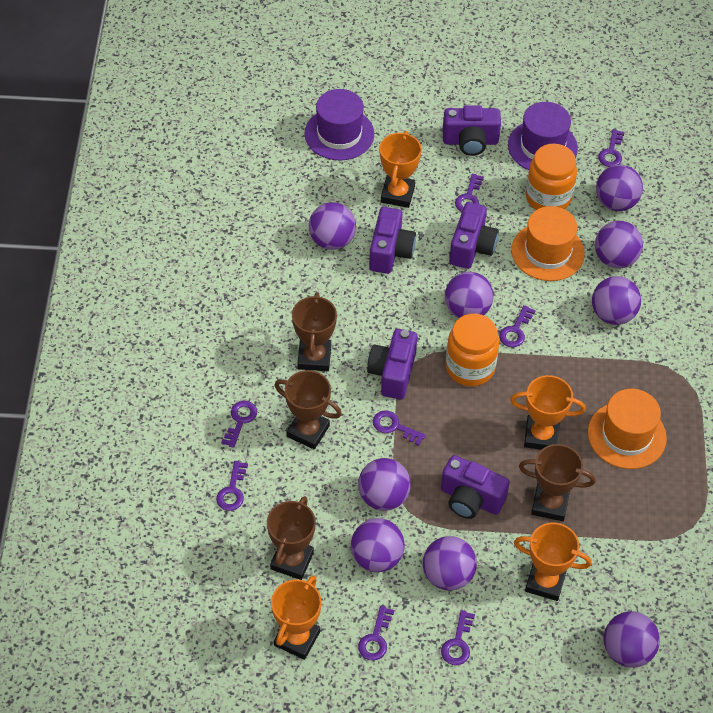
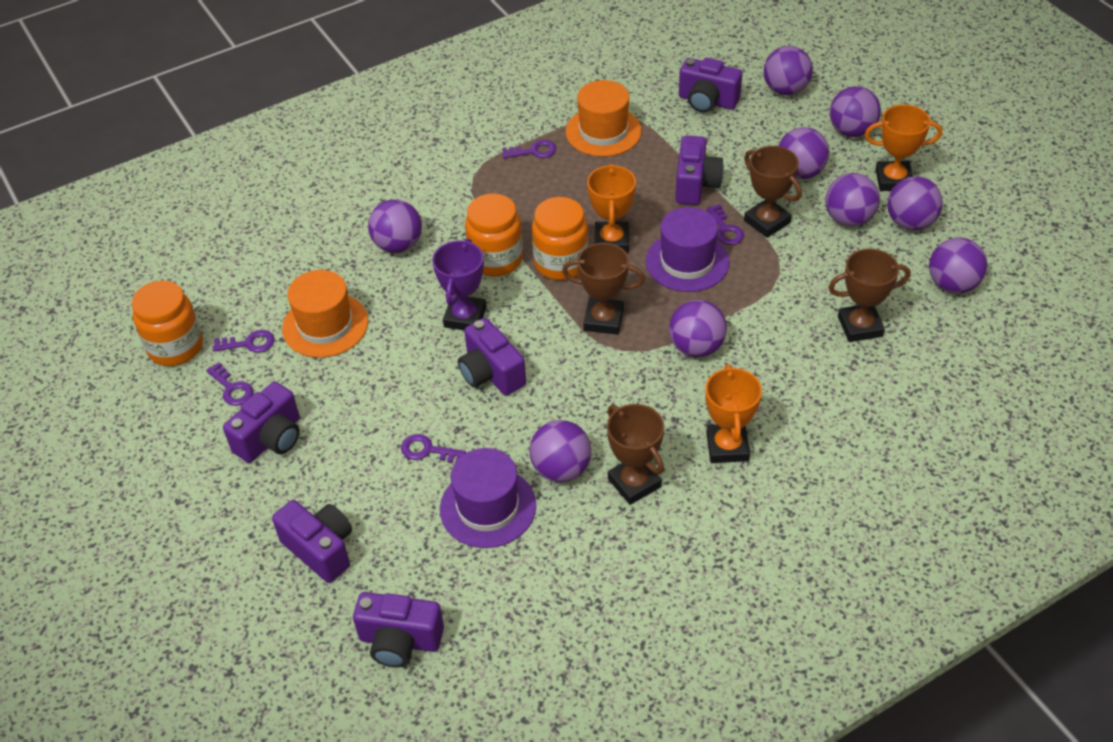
orange jar: [446,314,499,386] [526,144,577,210] = 2 -> [131,280,203,366] [465,193,523,276] [532,197,588,280] = 3
orange trophy: [271,575,322,660] [380,131,422,208] [510,375,586,450] [514,523,592,601] = 4 -> [587,164,636,253] [705,364,762,463] [865,104,942,191] = 3
purple camera: [367,329,417,400] [369,207,416,274] [441,455,510,519] [443,105,501,156] [449,202,499,269] = 5 -> [223,382,300,463] [272,500,352,583] [353,592,444,668] [458,318,526,396] [675,136,724,205] [679,58,742,113] = 6
purple key: [216,461,248,511] [221,401,257,448] [358,606,394,660] [373,410,426,446] [441,610,475,665] [455,174,484,212] [499,305,536,347] [598,129,624,167] = 8 -> [206,362,253,406] [213,330,275,353] [401,434,466,463] [502,140,556,158] [707,204,744,245] = 5
purple trophy: none = 0 -> [432,239,487,330] = 1

